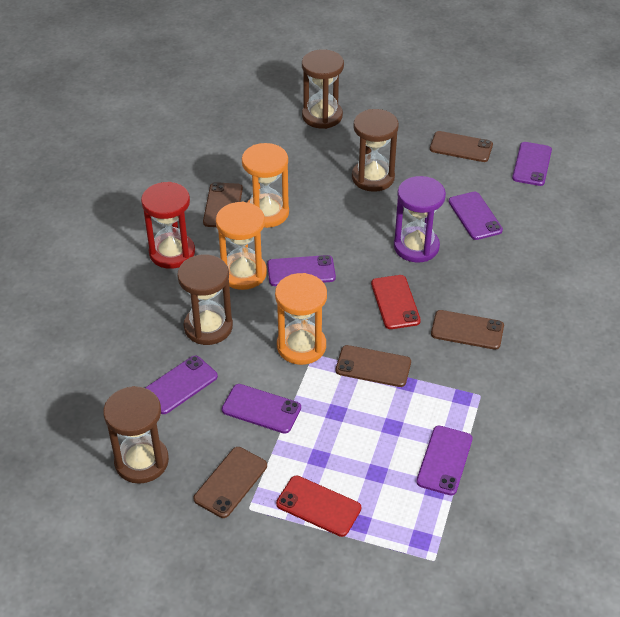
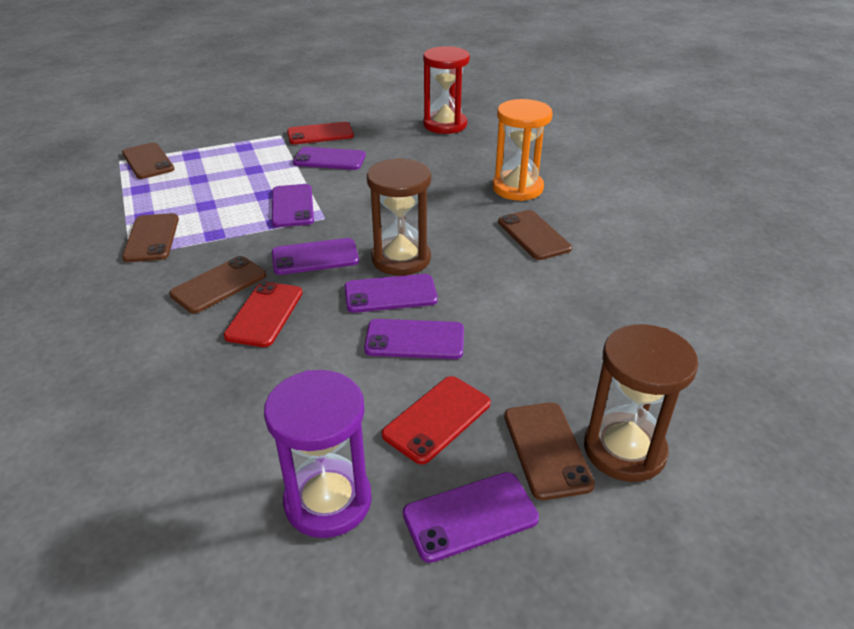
brown hourglass: [103,386,169,484] [177,254,233,345] [302,49,344,129] [352,109,399,192] = 4 -> [367,158,431,276] [584,324,698,482] = 2
orange hourglass: [216,202,267,290] [242,143,289,228] [275,273,327,365] = 3 -> [492,99,553,201] = 1
red phone: [276,476,361,537] [371,275,421,329] = 2 -> [224,281,302,347] [287,122,354,145] [382,376,491,465] = 3

